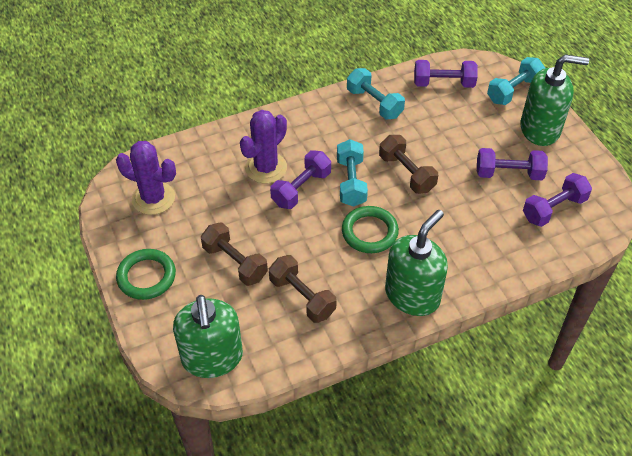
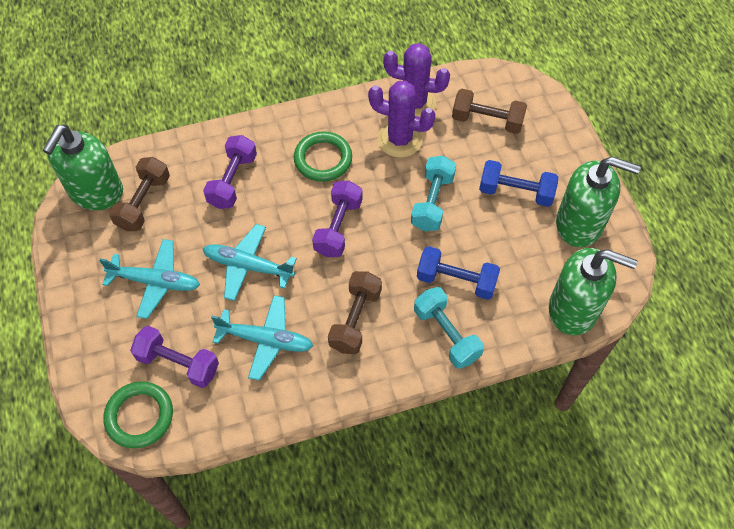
blue dumbbell: none = 0 -> [417,246,500,300] [479,160,558,207] = 2
purple dumbbell: [270,150,331,209] [414,60,478,88] [477,148,548,180] [523,173,592,227] = 4 -> [130,326,219,388] [203,135,257,209] [312,181,363,257] = 3
turquoise dumbbell: [337,139,368,207] [347,68,405,120] [487,57,545,105] = 3 -> [411,156,456,231] [414,287,484,369] = 2
turquoise plane: none = 0 -> [99,239,200,319] [203,224,297,301] [211,295,313,381] = 3

